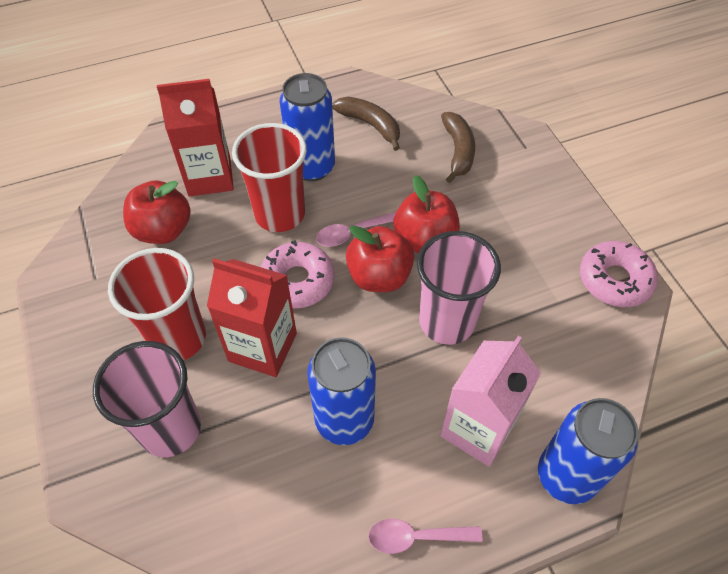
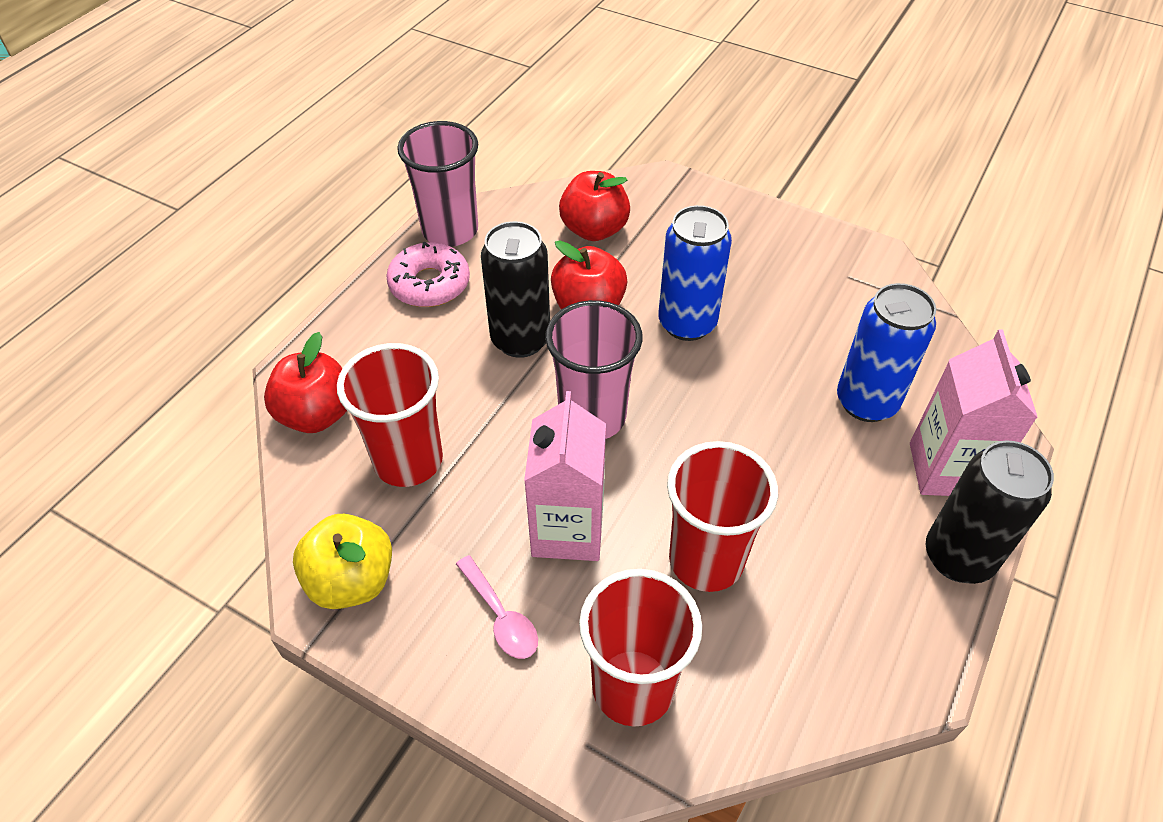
black can: none = 0 -> [481,221,550,358] [926,441,1054,584] = 2
blue can: [280,73,335,181] [307,337,376,445] [538,398,639,504] = 3 -> [658,205,732,341] [837,283,936,422] = 2
brown banana: [332,97,400,151] [441,112,475,183] = 2 -> none = 0
pink carton: [440,336,541,467] = 1 -> [524,391,606,561] [910,329,1038,496] = 2
pink donut: [261,240,335,309] [580,241,658,307] = 2 -> [386,241,470,307] = 1
pink spoon: [316,212,396,247] [368,519,482,554] = 2 -> [456,555,538,659] = 1
red carton: [157,79,234,197] [207,259,297,377] = 2 -> none = 0
red cup: [108,248,206,360] [232,123,307,232] = 2 -> [337,343,443,487] [579,569,702,727] [667,441,778,592] = 3
yellow apple: none = 0 -> [293,514,392,609] = 1

